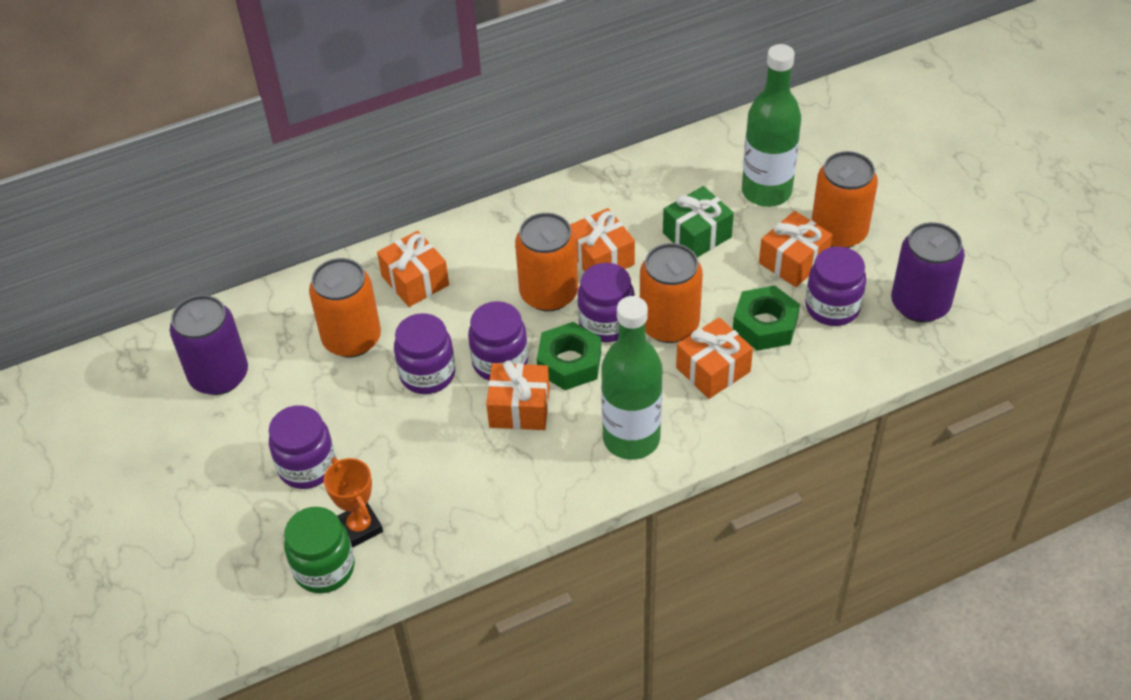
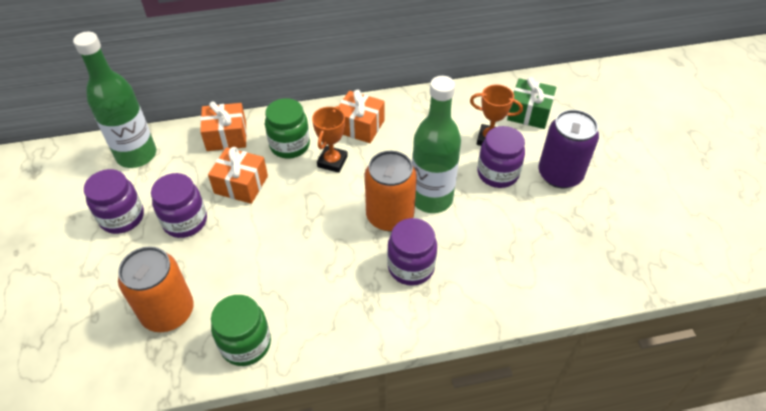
green jar: [284,507,355,593] = 1 -> [211,295,271,366] [265,98,310,159] = 2
green nut: [537,322,601,390] [733,286,800,351] = 2 -> none = 0
orange can: [309,258,381,357] [515,213,578,311] [640,243,703,343] [811,151,878,248] = 4 -> [118,246,194,332] [365,151,417,231] = 2
orange gift: [377,231,449,307] [486,360,550,430] [570,208,635,272] [676,317,753,399] [759,211,832,287] = 5 -> [200,101,247,151] [208,147,268,204] [339,90,385,143] = 3
orange trophy: [324,457,383,547] = 1 -> [312,106,348,173] [470,84,523,146] = 2
purple can: [170,295,248,395] [891,222,965,322] = 2 -> [538,110,599,188] = 1
purple jar: [269,405,336,489] [394,313,455,394] [468,301,528,381] [577,263,635,342] [805,246,866,326] = 5 -> [84,169,144,234] [151,173,207,238] [387,218,437,286] [477,126,525,188] = 4

